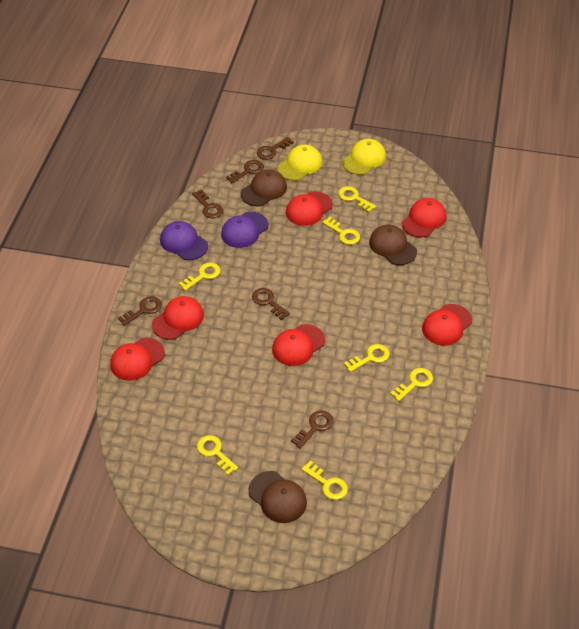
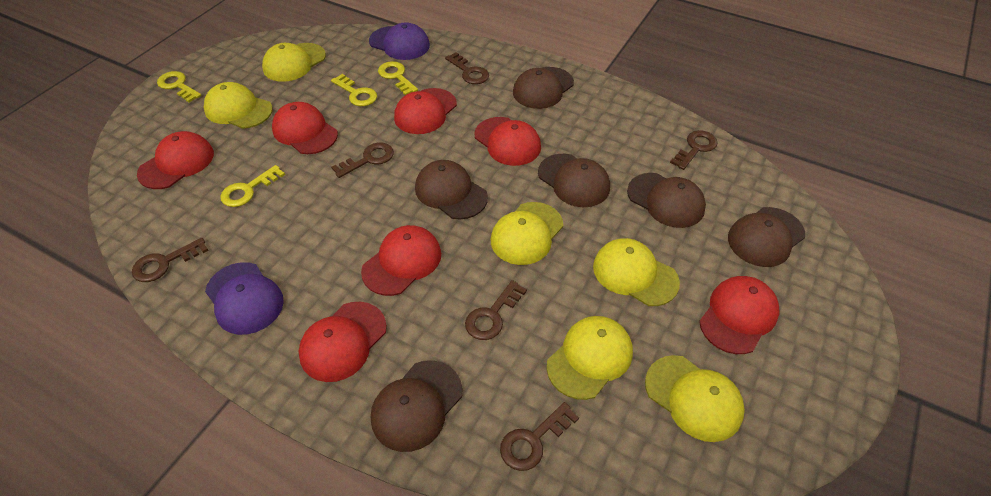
brown cap: [241,169,287,206] [248,471,307,523] [369,224,417,265] = 3 -> [371,360,463,452] [415,160,488,219] [513,67,574,109] [538,154,610,207] [627,173,706,228] [728,207,805,267] = 6
red cap: [110,338,165,381] [152,296,204,340] [272,324,325,366] [286,191,333,226] [402,198,446,237] [422,304,472,346] = 6 -> [137,131,214,189] [272,102,338,154] [299,302,387,382] [361,225,441,296] [394,88,457,134] [474,117,541,166] [699,276,779,354] = 7
yellow cap: [278,145,322,181] [343,139,386,175] = 2 -> [203,82,273,129] [262,43,326,82] [491,202,563,265] [547,316,633,400] [593,238,680,306] [645,355,745,442] = 6
yellow key: [179,262,220,291] [197,435,238,475] [301,461,348,500] [322,217,360,245] [338,186,376,212] [344,344,390,372] [390,368,433,401] = 7 -> [157,71,202,102] [220,165,285,207] [331,74,377,106] [378,61,418,95] = 4

